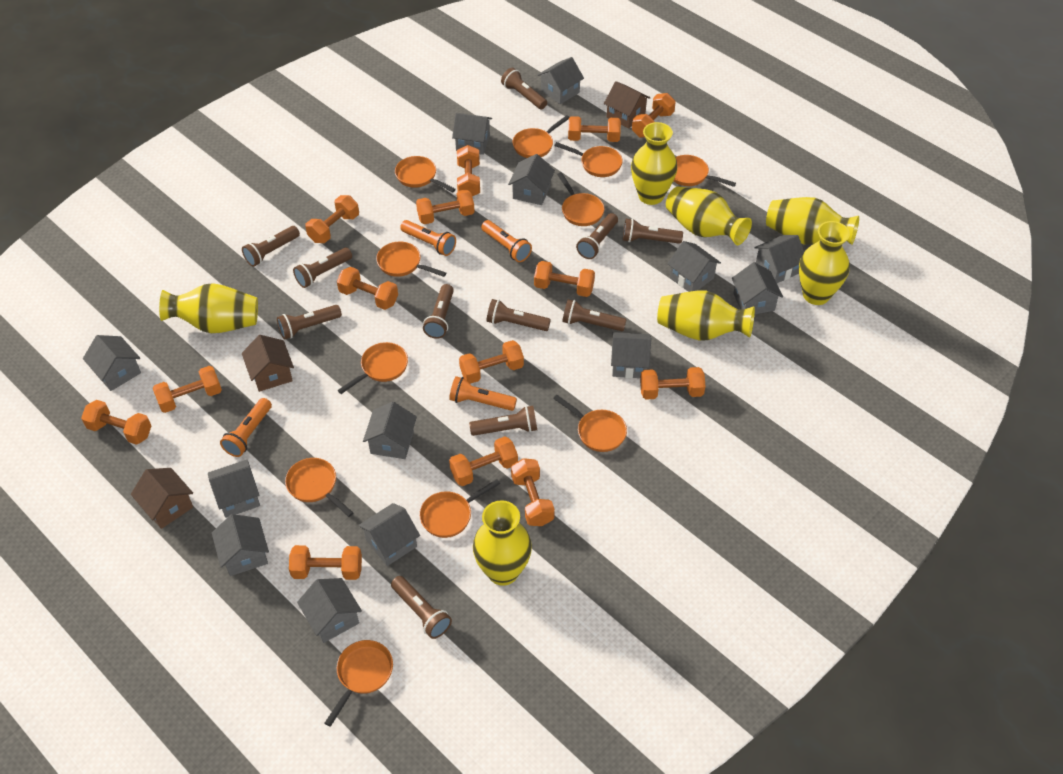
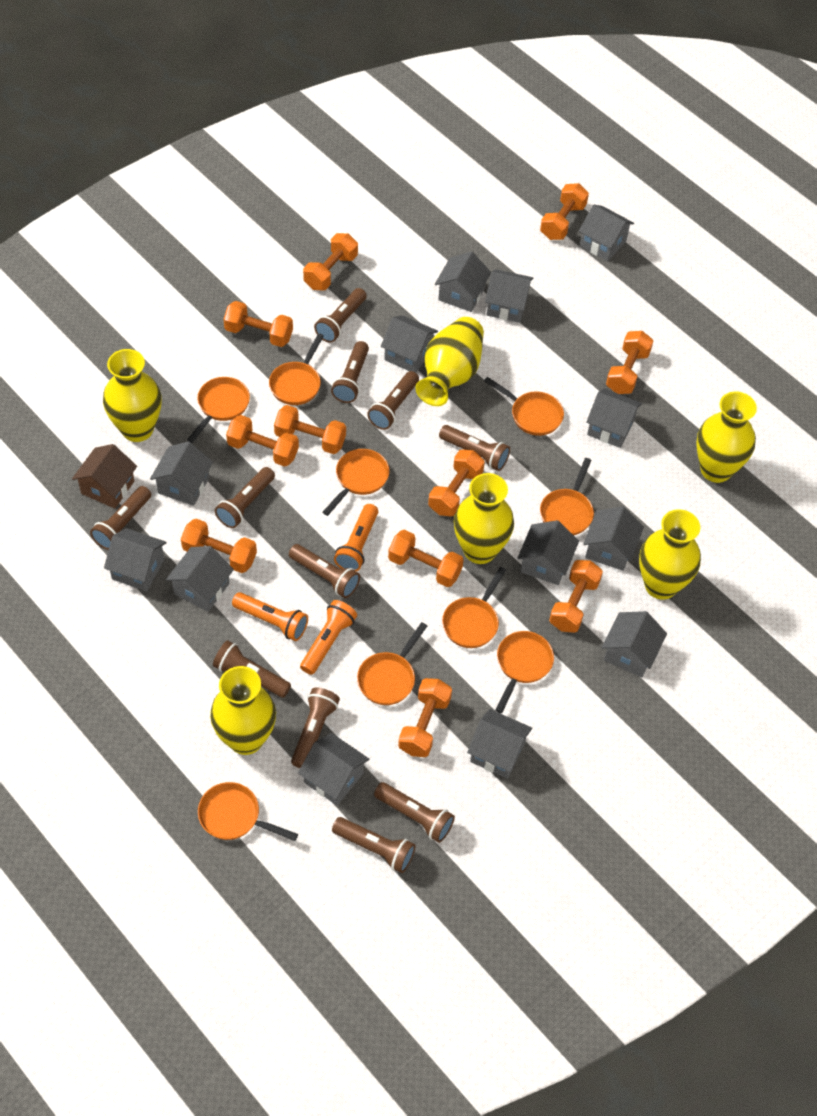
brown house: [131,468,193,529] [242,335,294,392] [604,81,650,129] = 3 -> [72,444,137,509] = 1
orange dumbbell: [81,400,151,445] [153,366,222,413] [289,545,362,580] [305,195,359,243] [337,267,398,310] [416,189,475,224] [449,436,518,486] [457,145,480,196] [459,340,524,384] [511,458,555,526] [534,261,595,297] [568,116,621,142] [632,93,676,138] [640,367,705,400] = 14 -> [181,518,257,573] [224,301,293,347] [226,415,299,467] [274,405,346,454] [303,233,358,290] [388,530,464,587] [398,678,452,757] [428,449,485,517] [540,183,589,240] [549,560,603,633] [606,331,653,394] = 11
orange flashlight: [220,398,272,457] [400,220,456,256] [449,376,517,411] [481,220,532,262] = 4 -> [232,592,308,641] [300,600,357,675] [334,504,378,571] = 3
orange pan: [285,458,354,517] [325,640,393,727] [338,342,408,394] [376,242,446,277] [395,156,456,192] [419,479,500,538] [513,115,570,158] [553,395,627,452] [554,142,623,177] [557,172,604,226] [674,155,736,187] = 11 -> [187,377,250,443] [198,782,298,841] [269,333,324,405] [322,449,389,516] [357,622,427,705] [442,567,506,648] [484,377,564,436] [495,631,554,713] [540,458,594,535] = 9
yellow vase: [159,283,258,333] [473,500,532,586] [631,122,677,205] [657,291,755,341] [666,186,752,245] [766,197,859,245] [799,221,850,305] = 7 -> [103,349,162,442] [210,666,276,755] [415,317,484,406] [454,473,514,564] [639,509,701,600] [696,392,757,483] = 6

